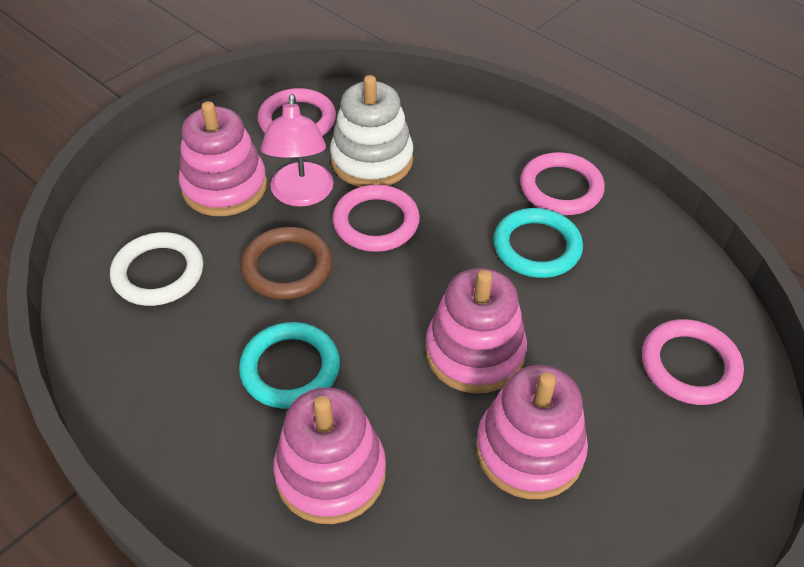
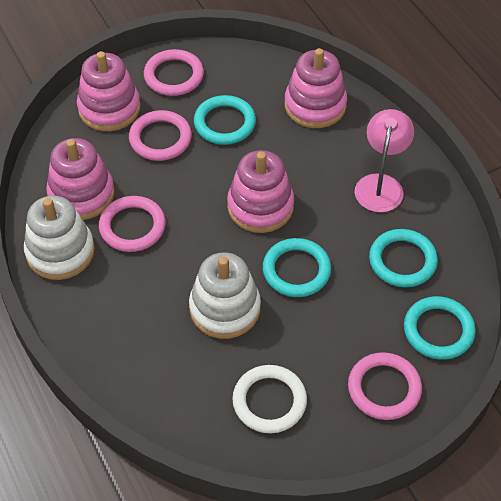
brown ring: [241,227,332,299] = 1 -> none = 0
turquoise ring: [239,322,340,409] [493,208,583,278] = 2 -> [194,95,256,145] [263,238,331,297] [369,229,438,287] [404,296,476,360] = 4
white stacking toy: [330,75,413,187] = 1 -> [24,196,95,280] [189,252,261,339] = 2

